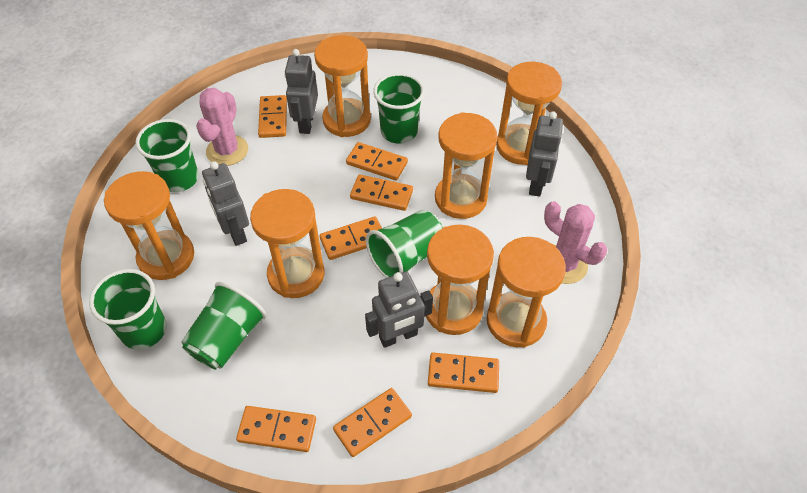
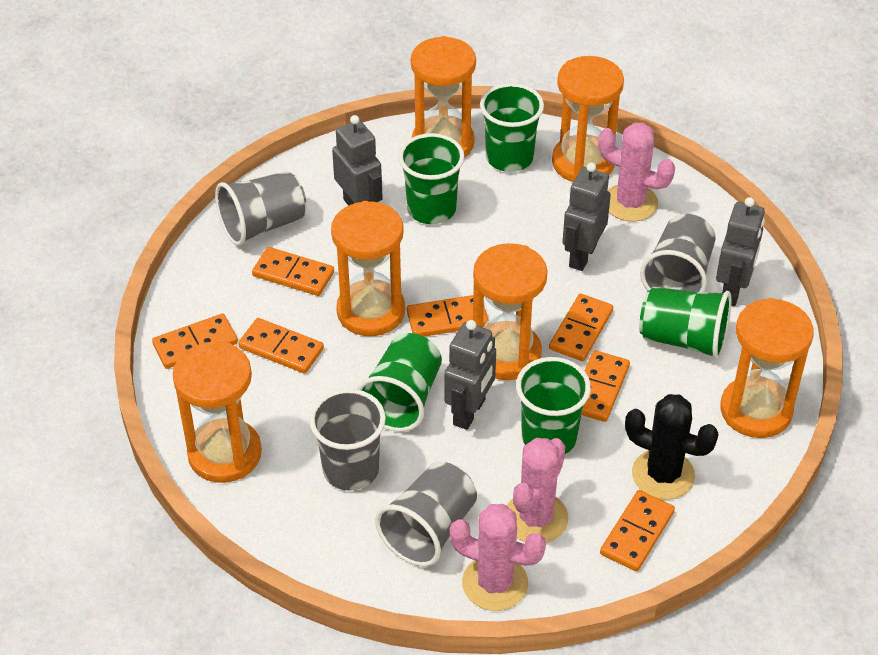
black cactus: none = 0 -> [625,394,719,500] = 1
grey cup: none = 0 -> [215,171,307,246] [309,389,386,491] [375,461,477,567] [640,214,716,292] = 4
orange hourglass: [104,171,194,280] [250,189,324,298] [314,35,371,137] [426,225,494,335] [435,112,497,219] [487,237,566,348] [496,62,562,165] = 7 -> [173,342,262,483] [331,201,405,336] [411,36,476,158] [473,243,548,380] [552,56,624,182] [720,298,814,438] = 6
pink cactus: [196,88,248,166] [544,201,607,284] = 2 -> [450,504,546,611] [507,438,568,543] [598,122,675,222] = 3

